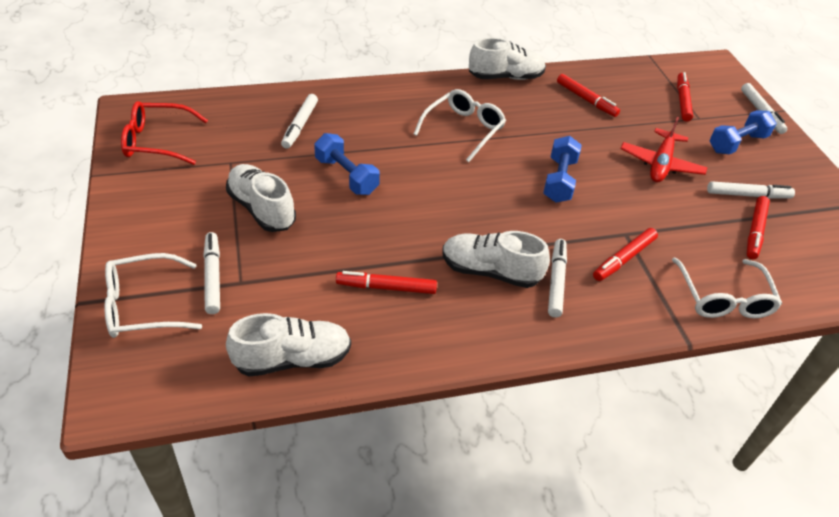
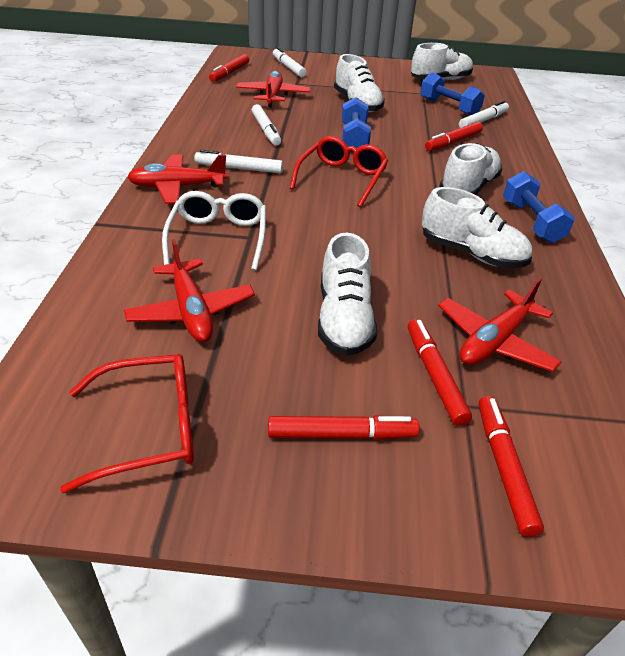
red glasses: [121,101,208,165] = 1 -> [60,354,194,493] [290,136,388,208] = 2
red plane: [620,117,707,182] = 1 -> [124,239,255,342] [127,155,227,204] [236,71,310,108] [438,278,561,372] = 4
white glasses: [104,253,202,338] [414,89,506,162] [672,258,782,318] = 3 -> [162,191,266,271] = 1
white marker: [203,232,220,314] [281,94,318,149] [548,239,567,317] [707,181,795,199] [741,83,787,134] = 5 -> [194,150,283,173] [252,104,281,146] [273,47,306,77] [459,101,509,128] = 4
white shoe: [226,164,296,232] [226,313,351,376] [442,231,550,288] [469,38,546,80] = 4 -> [318,233,377,356] [334,54,385,112] [411,43,473,80] [422,187,532,268] [439,143,502,195] = 5

